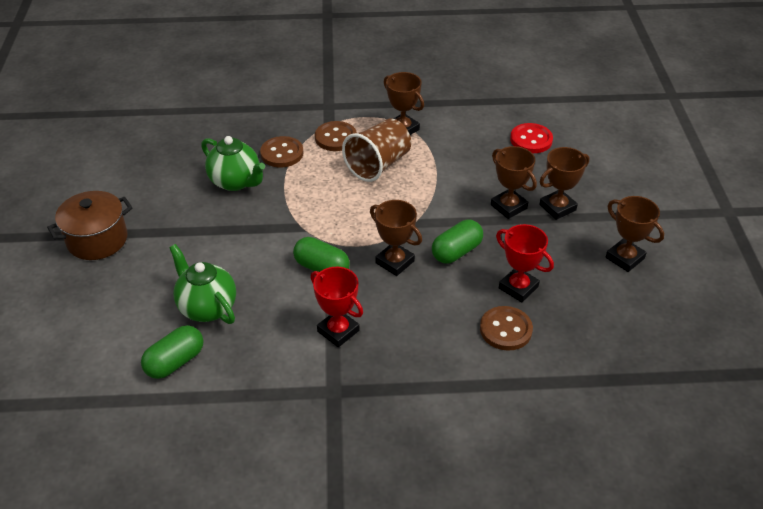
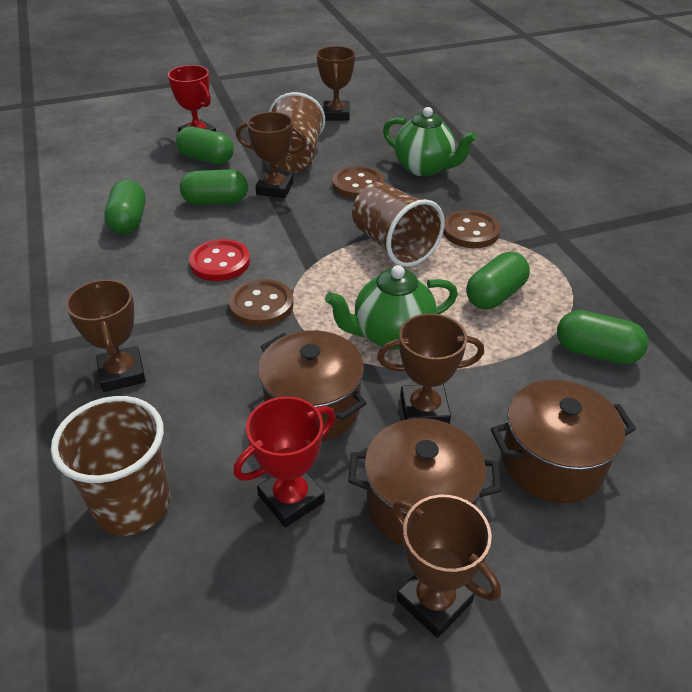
brown cup: [342,118,411,182] = 1 -> [51,396,171,536] [269,92,325,172] [352,182,445,267] = 3
brown pot: [47,191,133,260] = 1 -> [258,330,367,441] [348,418,501,547] [491,380,636,503] = 3
green capsule: [141,325,204,379] [293,237,350,272] [432,220,483,264] = 3 -> [104,180,145,234] [176,126,234,164] [180,169,248,205] [466,252,530,309] [557,310,648,364] = 5

